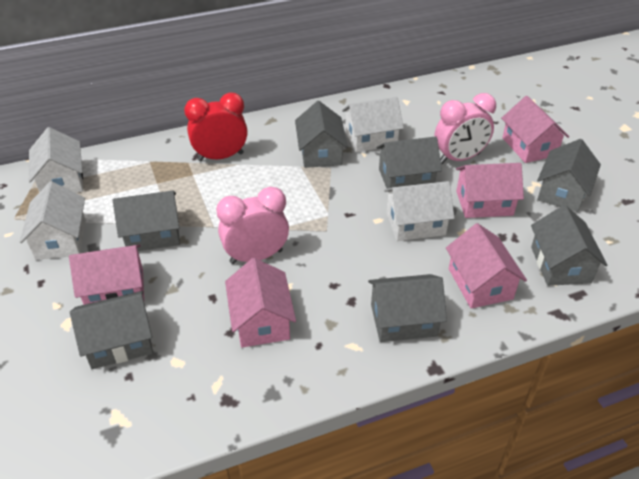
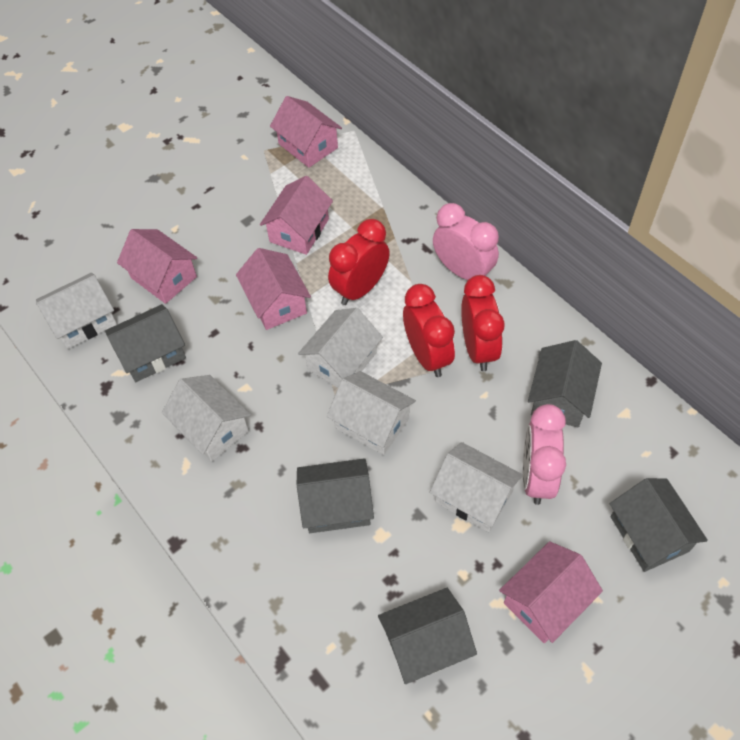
grey house: [70,291,153,369] [113,190,180,251] [295,101,348,168] [368,274,447,342] [376,137,442,192] [531,205,607,286] [537,139,601,212] = 7 -> [105,304,186,382] [297,458,374,533] [378,588,477,684] [528,340,602,428] [610,478,708,572] = 5
red clock: [184,93,247,161] = 1 -> [328,219,390,305] [403,284,455,377] [461,275,505,371] = 3
white house: [20,181,86,260] [29,127,83,193] [342,97,404,152] [384,181,454,241] = 4 -> [36,273,117,349] [162,375,251,462] [298,308,383,388] [327,371,416,455] [429,442,523,532] = 5

